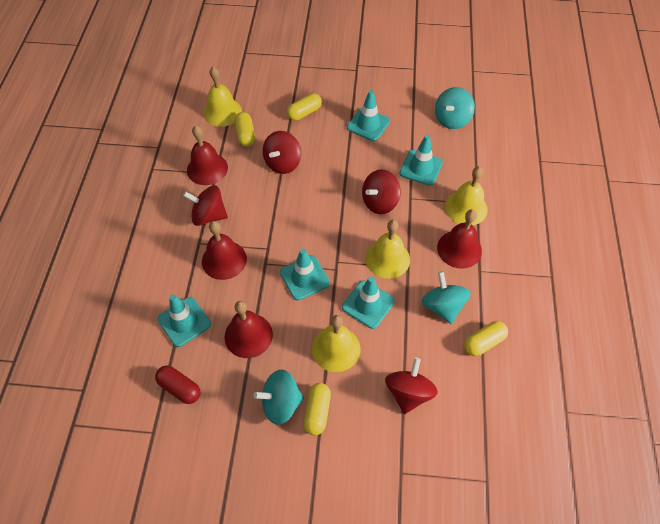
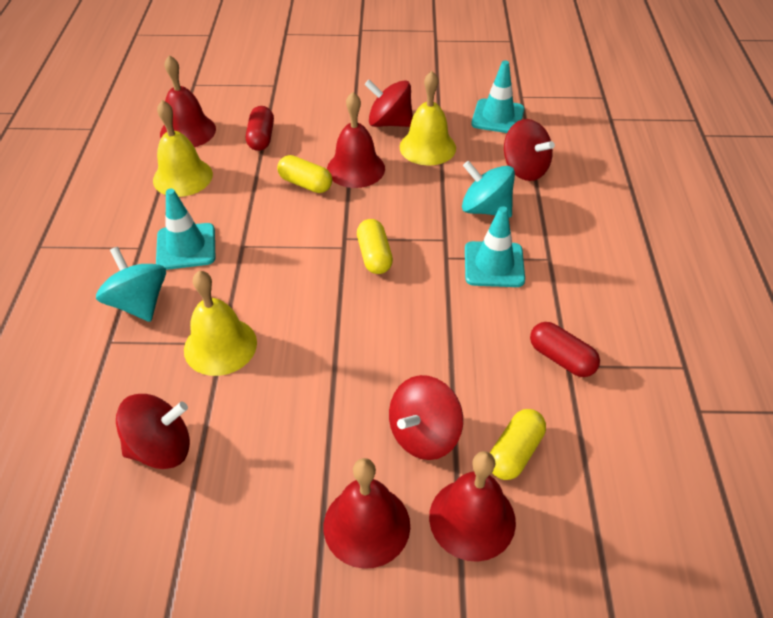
red capsule: [155,366,200,404] = 1 -> [246,106,274,151] [530,322,600,377] = 2
turquoise spinning top: [253,369,304,425] [421,271,471,324] [435,87,475,129] = 3 -> [96,247,166,322] [462,161,515,218] = 2
turquoise traffic cone: [157,295,211,347] [280,249,330,300] [342,276,395,329] [347,90,390,141] [399,135,443,186] = 5 -> [156,189,215,270] [465,206,525,287] [471,60,524,133] = 3
yellow bell: [203,66,242,127] [312,315,360,372] [365,220,410,279] [445,166,488,225] = 4 -> [153,100,213,197] [184,271,257,376] [400,71,456,166] = 3
yellow capsule: [235,112,255,147] [287,93,322,121] [303,383,331,436] [464,321,508,356] = 4 -> [277,155,332,193] [357,219,393,274] [490,409,546,480] = 3

